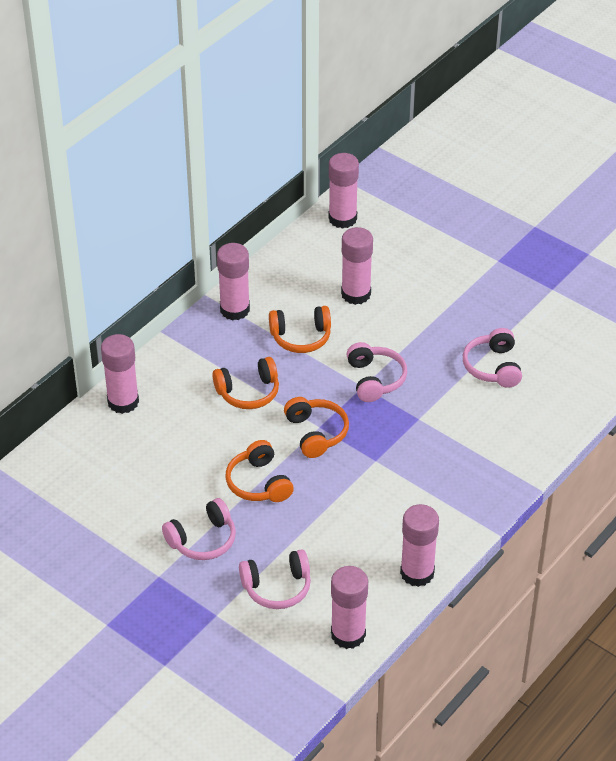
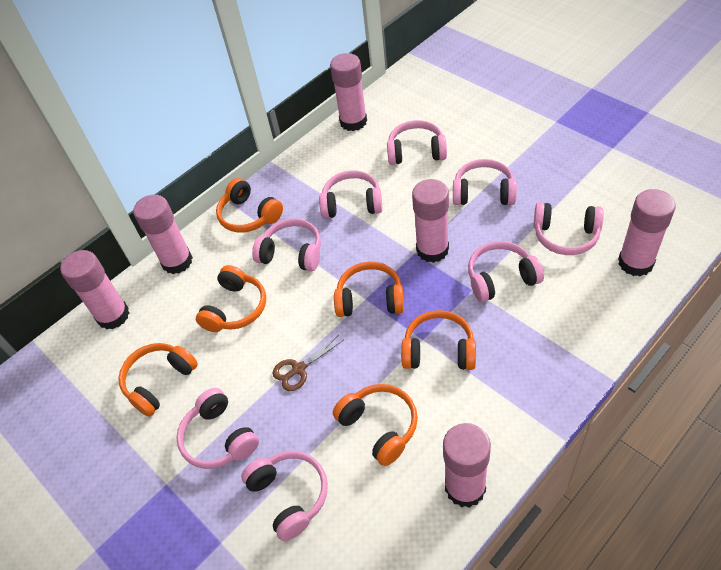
brown scissors: none = 0 -> [272,335,344,391] = 1
orange headphones: [213,357,279,409] [226,440,294,502] [269,306,331,353] [284,397,349,458] = 4 -> [118,343,198,417] [196,265,266,332] [216,178,283,233] [333,384,418,466] [334,262,404,317] [401,310,476,370] = 6
pink headphones: [162,498,236,560] [239,549,311,609] [347,342,407,402] [463,328,522,388] = 4 -> [176,388,259,469] [241,451,328,541] [252,218,321,271] [319,170,383,218] [387,120,447,165] [453,159,517,205] [468,241,544,302] [533,202,604,255] = 8

